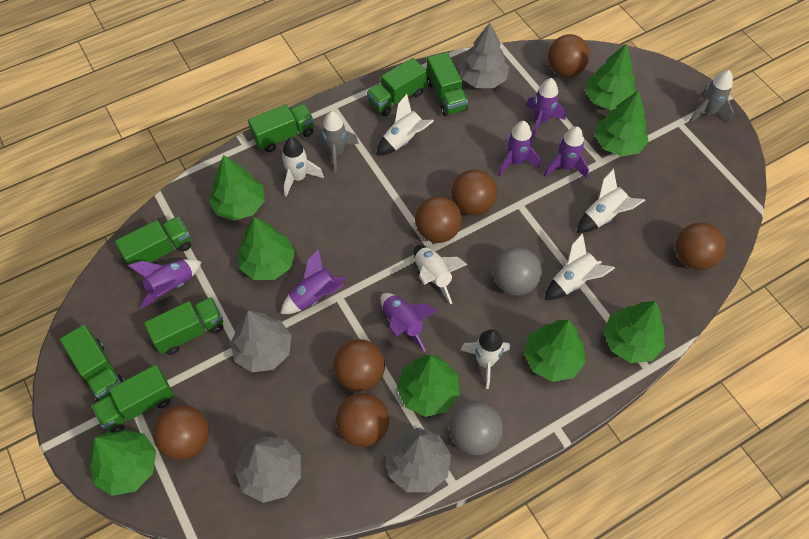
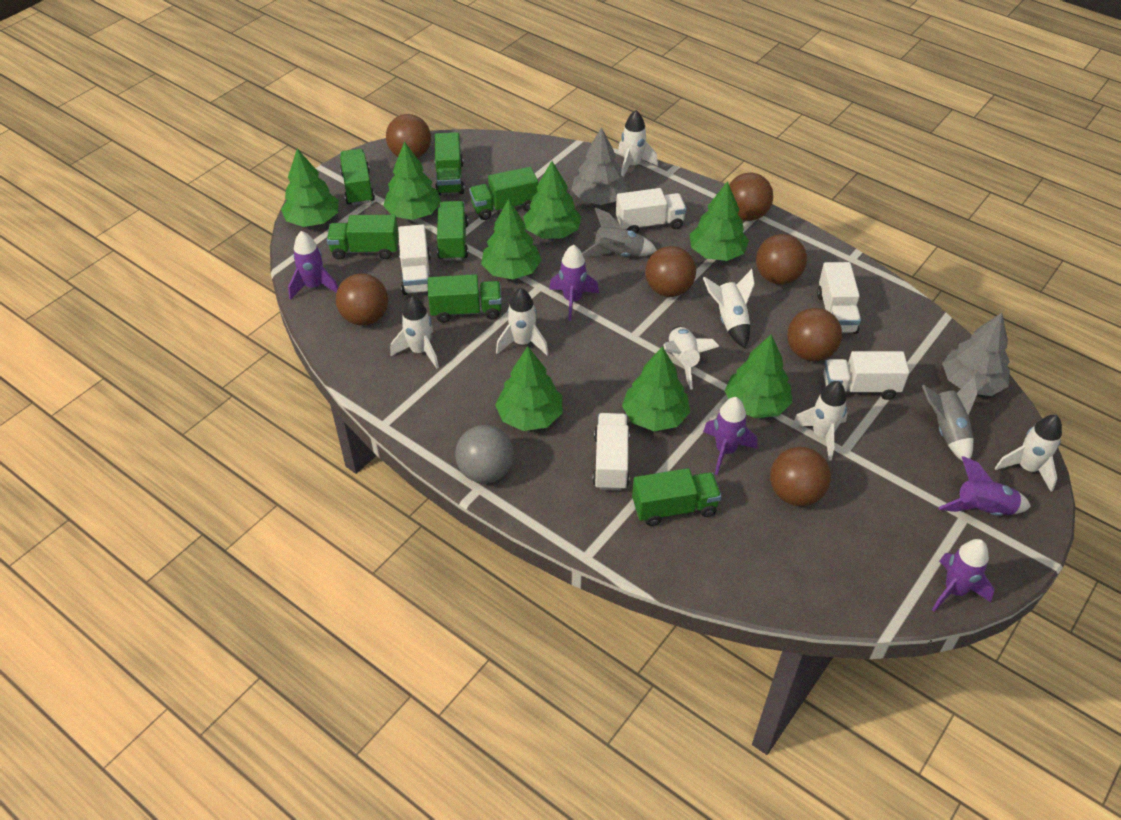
grey ball: [449,401,503,456] [493,247,542,295] = 2 -> [455,425,514,483] = 1
grey tree: [230,310,292,372] [235,437,301,503] [385,428,451,492] [459,23,509,88] = 4 -> [571,127,628,205] [942,312,1010,396] = 2
purple rocket: [128,259,201,309] [281,249,347,314] [380,293,438,352] [498,121,540,176] [526,78,566,138] [544,126,589,179] = 6 -> [288,231,338,300] [549,244,599,321] [703,397,757,475] [932,539,994,612] [938,456,1031,516] = 5
white rocket: [282,137,324,196] [376,94,434,156] [414,245,468,304] [461,329,510,389] [545,233,615,300] [577,169,645,233] = 6 -> [390,296,439,369] [496,288,549,355] [618,110,658,177] [664,326,719,390] [703,269,755,348] [791,381,848,461] [995,415,1062,492] = 7
white truck: none = 0 -> [398,224,431,295] [593,413,630,491] [616,188,686,233] [817,262,861,334] [823,351,909,400] = 5

